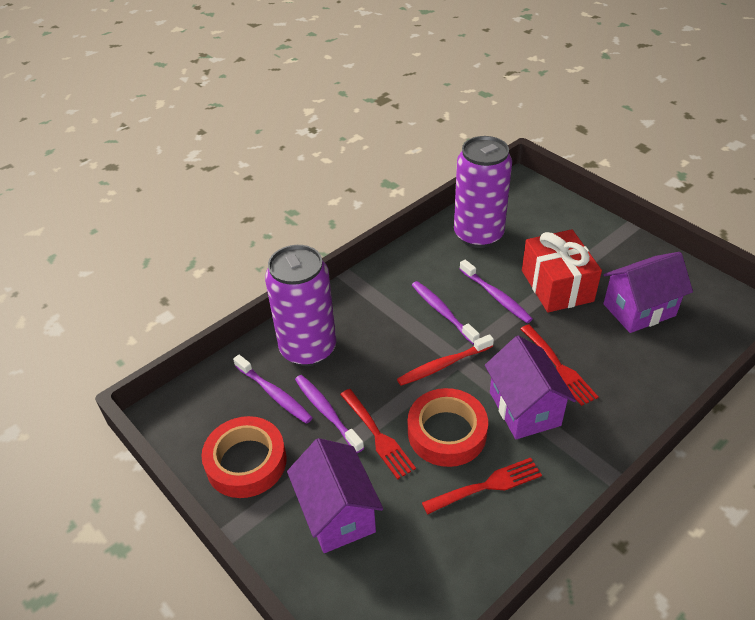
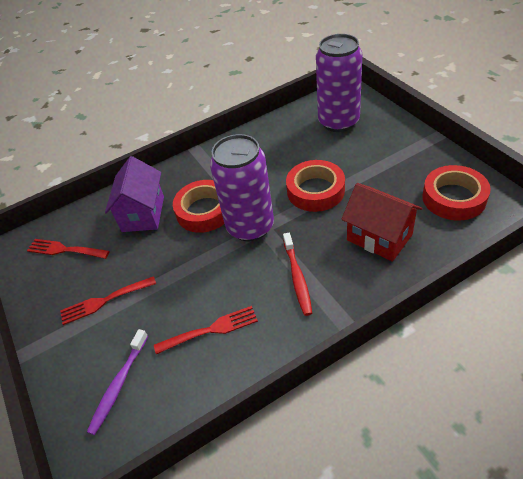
purple house: [287,438,383,553] [485,336,576,439] [603,252,693,333] = 3 -> [105,156,164,232] = 1
purple toothbrush: [233,355,313,424] [295,375,364,453] [412,281,480,345] [459,260,533,323] = 4 -> [87,329,148,435] = 1
red gift: [522,229,602,312] = 1 -> none = 0
red house: none = 0 -> [341,183,422,262] = 1
red tape: [201,416,287,498] [408,388,488,467] = 2 -> [173,180,224,233] [286,160,345,212] [422,165,491,220] = 3

